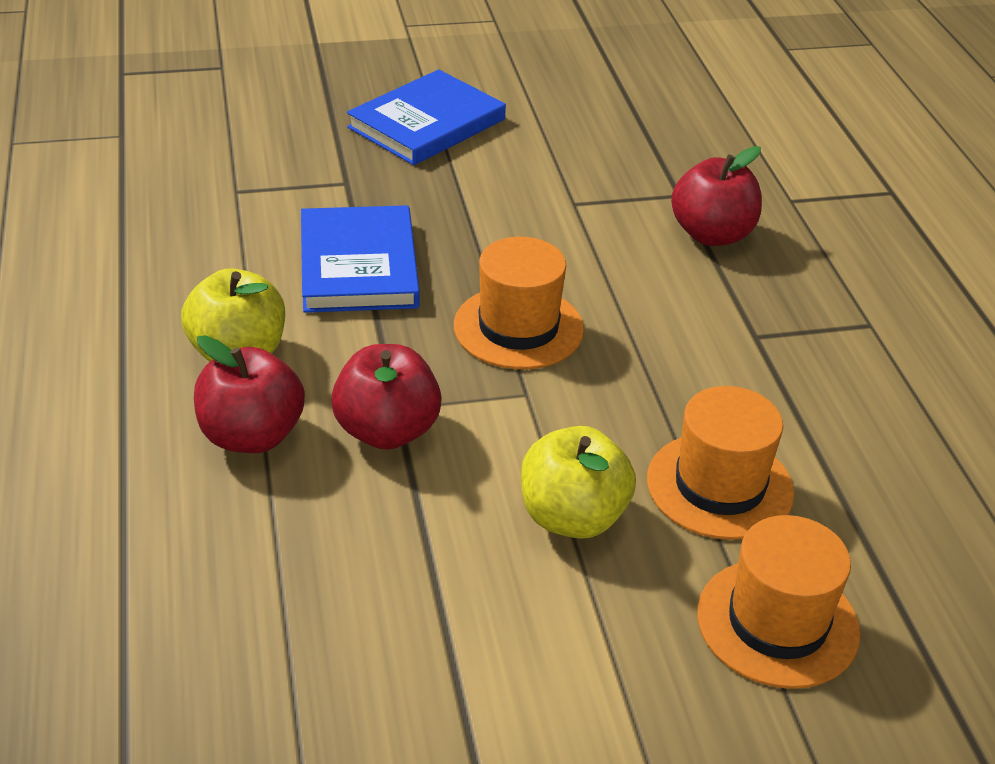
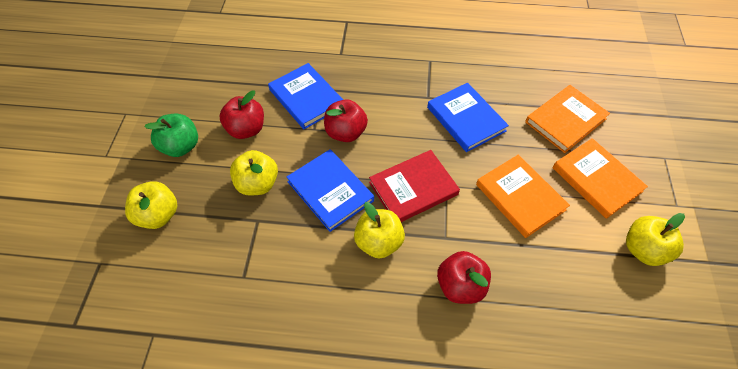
blue book: [301,205,420,313] [347,69,506,165] = 2 -> [268,63,343,129] [287,149,374,232] [427,83,509,152] = 3
green apple: none = 0 -> [144,114,198,157] = 1
orange book: none = 0 -> [476,154,570,238] [525,85,610,153] [552,138,648,219] = 3
orange hat: [454,237,584,369] [647,386,794,540] [697,515,860,689] = 3 -> none = 0
red book: none = 0 -> [369,150,460,222] = 1
yellow apple: [181,268,285,362] [521,426,636,539] = 2 -> [125,181,177,229] [230,150,278,195] [354,202,405,259] [626,213,685,266] = 4

